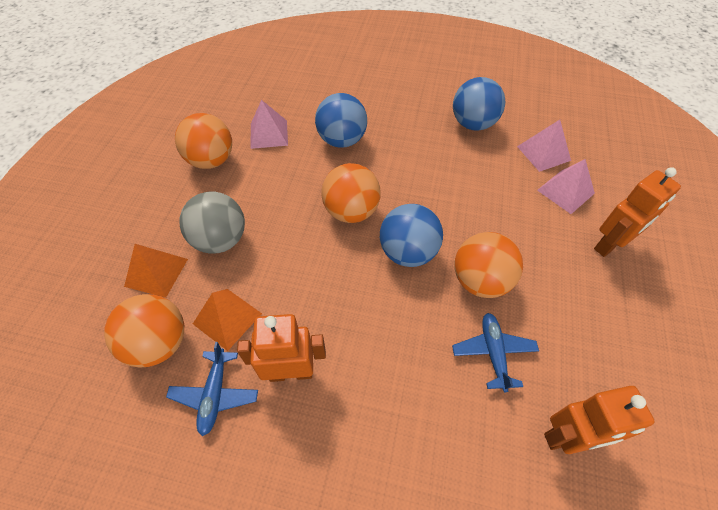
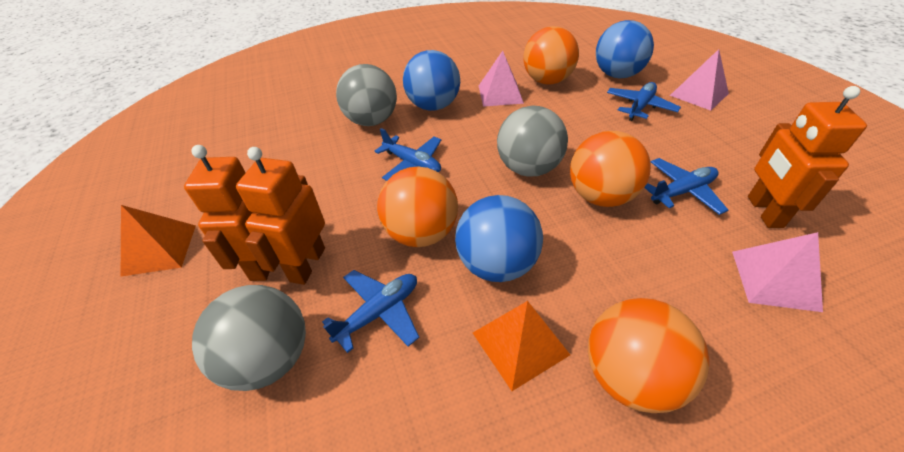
blue plane: [166,342,258,436] [452,313,539,392] = 2 -> [322,270,419,353] [375,128,441,181] [607,82,681,121] [644,158,728,215] = 4
grey ball: [179,192,245,253] = 1 -> [192,285,306,391] [336,64,397,126] [497,106,568,177] = 3

